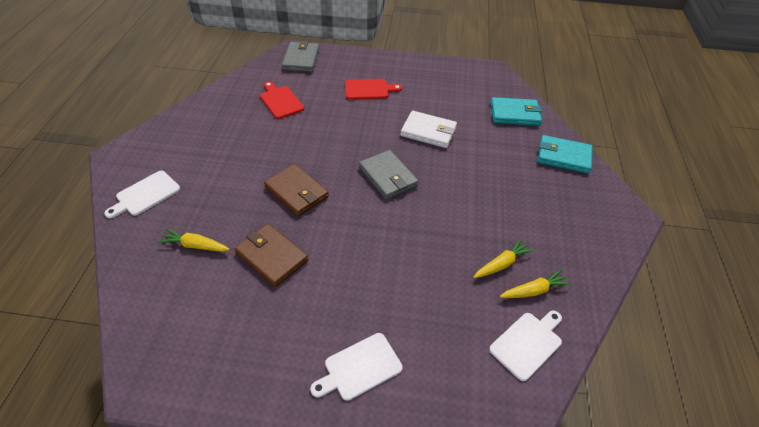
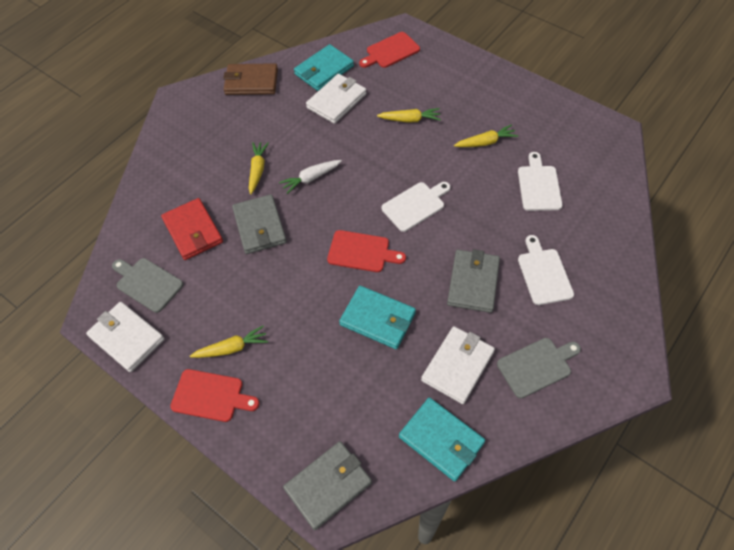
brown wallet: [235,224,308,287] [264,164,329,217] = 2 -> [223,63,278,95] = 1
grey cutting board: none = 0 -> [112,258,183,313] [497,338,581,398] = 2
grey wallet: [282,41,320,72] [359,150,419,200] = 2 -> [232,194,287,254] [283,441,372,530] [447,249,500,313] = 3
red cutting board: [260,81,304,119] [345,79,402,100] = 2 -> [170,369,259,422] [327,230,406,272] [359,32,420,68] = 3
red wallet: none = 0 -> [161,198,223,260] = 1
turquoise wallet: [491,97,542,126] [538,135,592,174] = 2 -> [294,44,354,91] [339,286,416,349] [399,398,485,482] = 3
white carrot: none = 0 -> [279,160,342,194] = 1
white wallet: [401,111,457,148] = 1 -> [86,302,164,372] [306,74,366,124] [421,326,495,404] = 3
yellow carrot: [157,229,230,252] [474,238,534,278] [500,269,572,298] = 3 -> [190,325,268,358] [249,142,269,194] [377,108,441,123] [454,124,518,147] = 4

